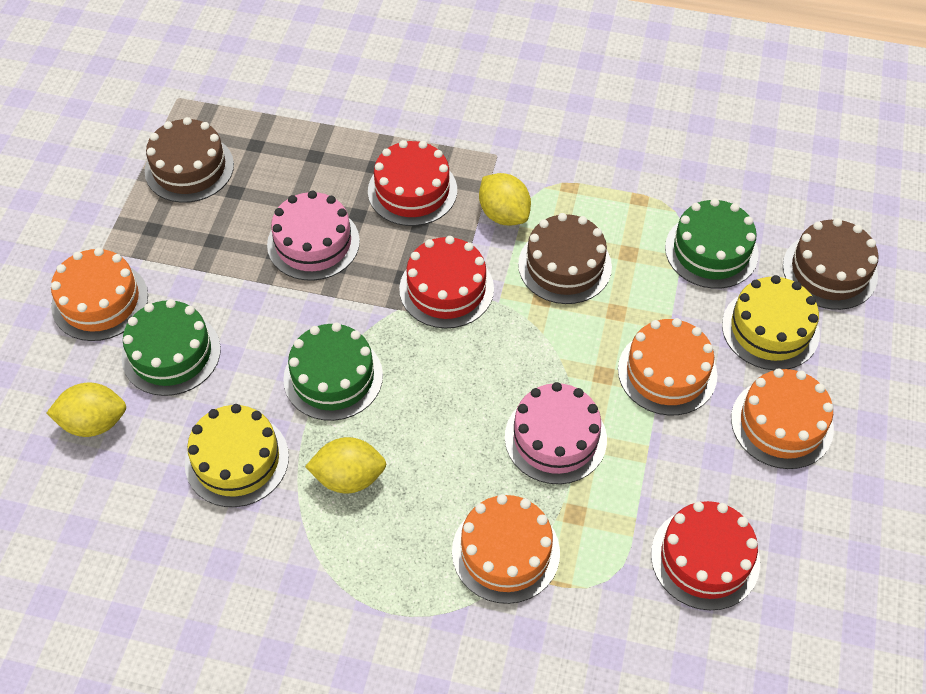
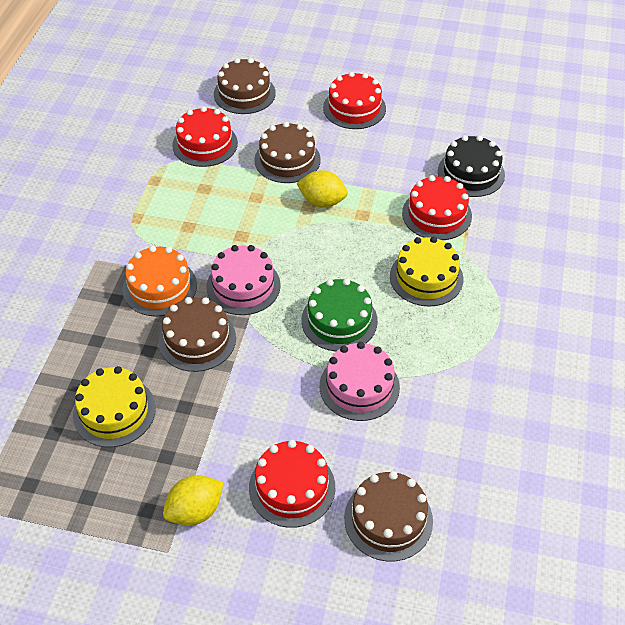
black cake: none = 0 -> [438,135,505,197] = 1
brown cake: [145,117,234,203] [518,213,612,304] [783,218,879,310] = 3 -> [158,297,236,372] [214,58,276,114] [254,122,321,183] [344,471,433,561] = 4
green cake: [122,299,221,396] [283,323,383,421] [665,198,759,289] = 3 -> [302,278,378,351] = 1
orange cake: [51,248,148,341] [452,494,560,604] [618,318,717,415] [731,368,834,469] = 4 -> [123,246,197,317] = 1
red cake: [368,140,457,226] [399,236,494,328] [651,501,760,610] = 3 -> [172,106,238,167] [249,440,335,528] [323,72,386,129] [402,175,472,240] = 4
yellow lemon: [47,383,126,437] [305,437,386,494] [479,173,531,226] = 3 -> [163,475,224,526] [297,170,348,207] = 2

